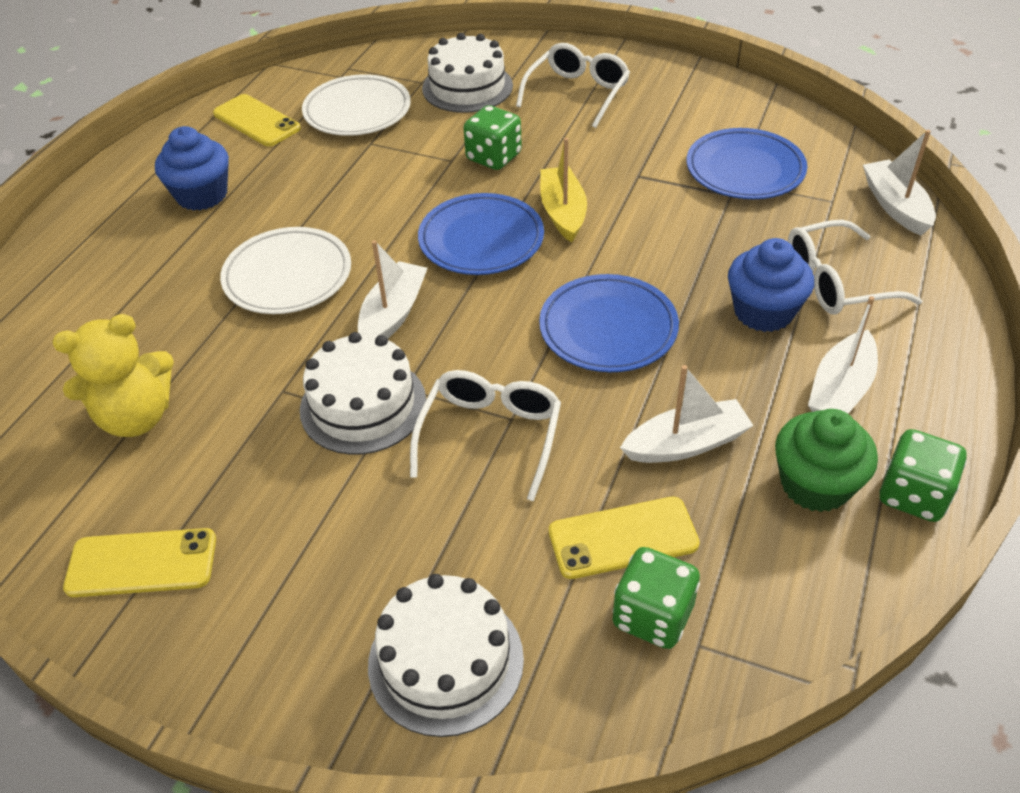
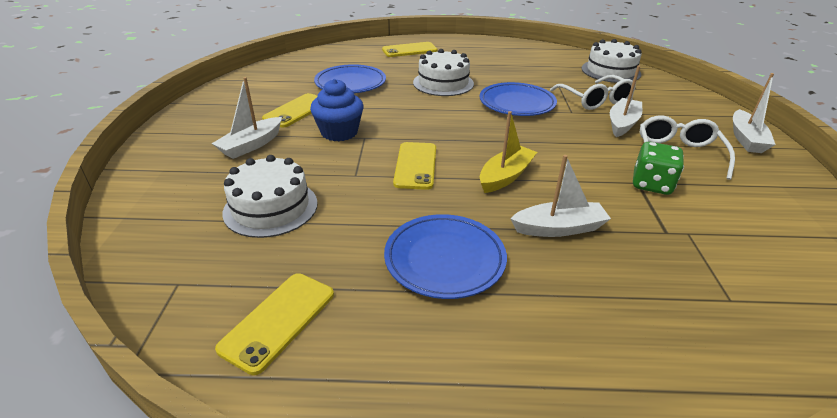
blue cupcake: [155,126,229,211] [728,238,814,332] = 2 -> [310,79,364,141] = 1
green cupcake: [775,409,878,512] = 1 -> none = 0
green dice: [463,105,522,170] [612,547,700,649] [880,429,967,522] = 3 -> [633,142,684,195] = 1
white glasses: [410,370,561,501] [516,43,630,128] [788,220,922,315] = 3 -> [550,75,636,110] [640,115,735,180] = 2
white plate: [220,227,351,314] [302,74,411,136] = 2 -> none = 0
yellow phone: [63,528,216,597] [213,94,301,147] [549,497,700,579] = 3 -> [215,273,334,375] [262,93,317,127] [382,42,438,57] [393,142,436,190] = 4
yellow teddy bear: [52,314,174,437] = 1 -> none = 0

